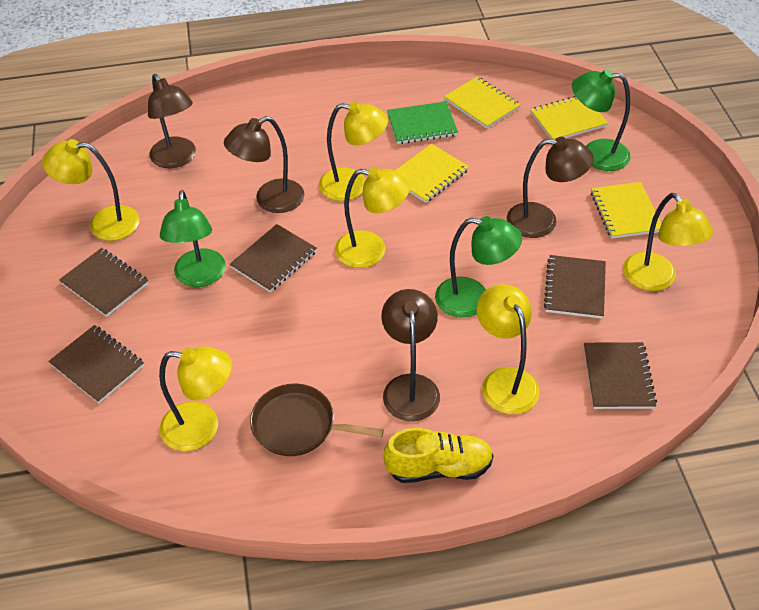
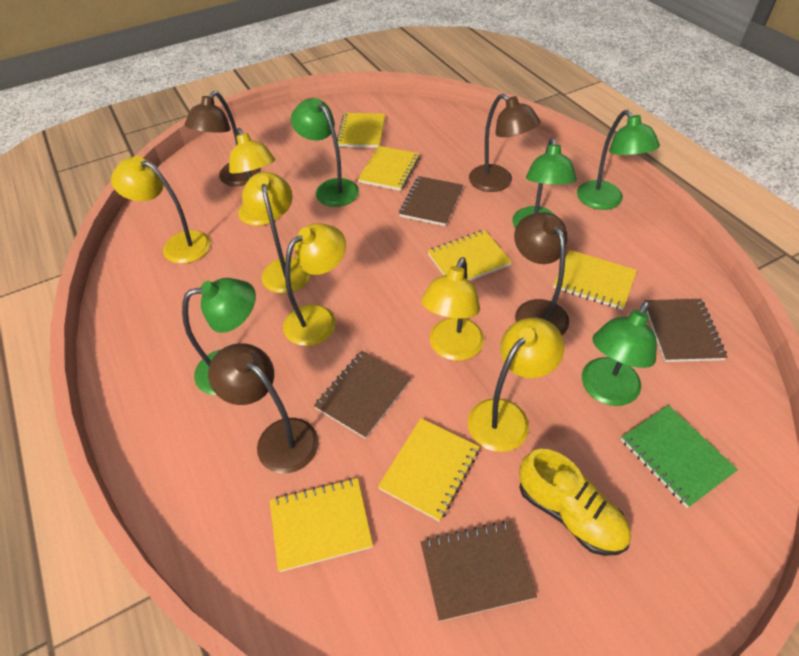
brown notebook: [48,325,144,403] [59,248,149,317] [230,224,317,292] [544,255,606,319] [584,342,657,409] = 5 -> [314,351,411,439] [399,176,463,226] [421,521,537,621] [645,299,727,362] = 4
brown pan: [250,384,384,456] = 1 -> none = 0
green lamp: [160,190,226,287] [435,216,522,318] [572,69,631,171] = 3 -> [182,278,256,395] [291,98,359,207] [512,137,577,228] [577,110,660,210] [582,301,657,406] = 5
yellow notebook: [395,144,469,203] [444,76,521,129] [530,96,608,140] [591,182,661,239] = 4 -> [270,478,373,572] [337,113,385,148] [358,146,420,191] [378,418,480,522] [428,230,512,281] [553,250,637,310] = 6

